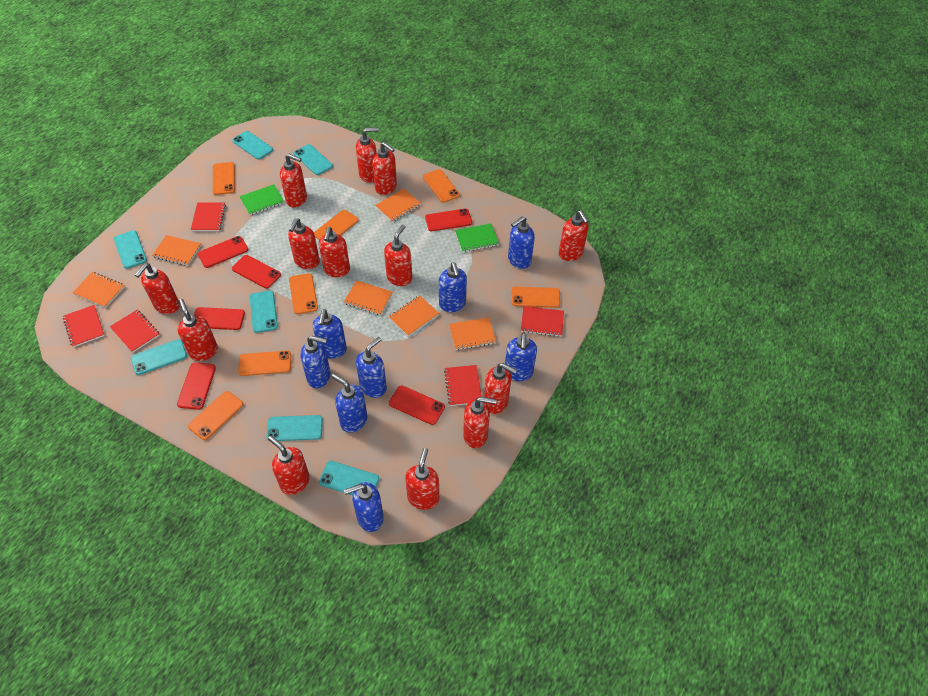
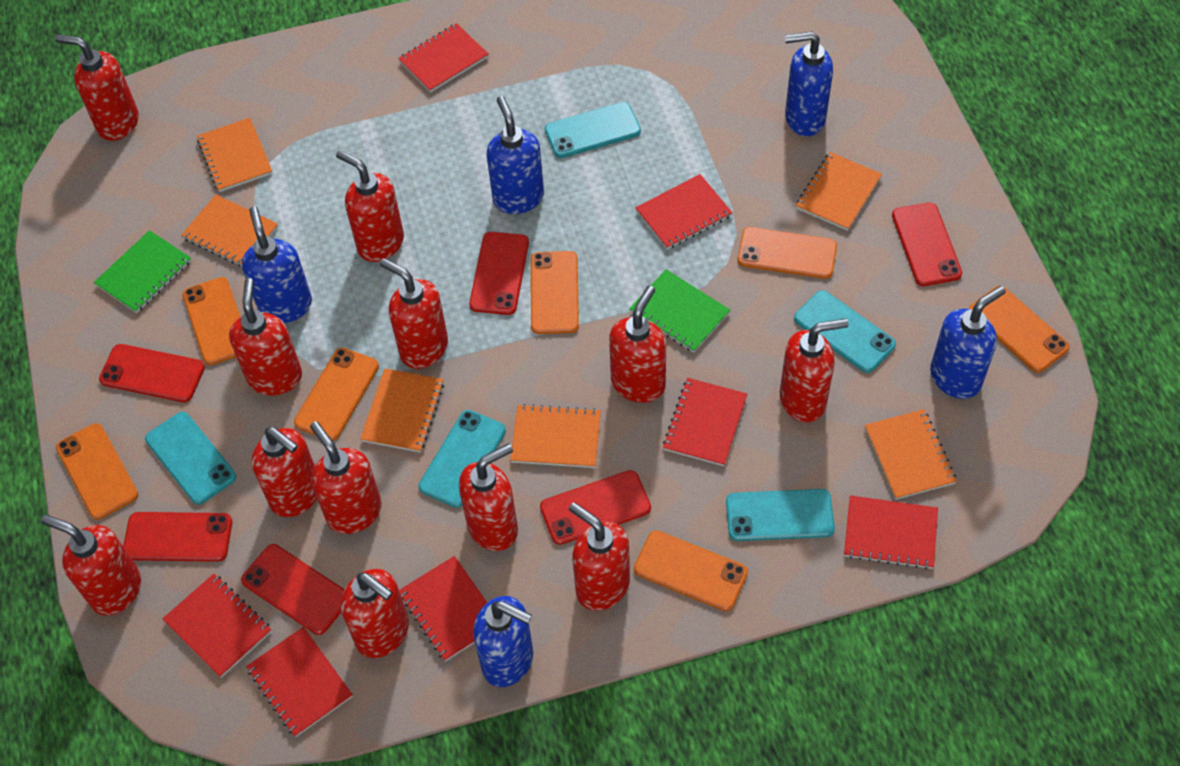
blue soap dispenser: [300,336,331,388] [313,309,347,359] [332,374,367,433] [344,482,384,532] [356,337,387,398] [439,262,467,312] [505,333,537,381] [508,217,535,269] = 8 -> [242,206,312,323] [473,596,533,687] [486,96,544,214] [785,31,833,136] [930,286,1006,399] = 5
red notebook: [63,305,105,347] [110,310,160,353] [191,202,226,231] [444,365,482,406] [521,306,564,337] = 5 -> [162,574,272,678] [246,627,353,737] [398,23,488,92] [399,556,487,661] [636,174,733,250] [663,378,747,466] [844,495,938,569] = 7
red soap dispenser: [135,263,180,314] [178,299,218,361] [268,436,310,495] [280,154,307,208] [288,218,320,269] [319,227,350,277] [356,127,379,183] [372,142,397,195] [384,225,412,286] [405,448,439,510] [463,397,497,448] [484,363,517,414] [559,210,589,261] = 13 -> [41,515,141,615] [55,34,139,141] [229,278,302,395] [252,427,317,517] [310,421,382,534] [336,150,404,262] [341,569,409,658] [380,258,448,369] [459,443,518,551] [569,502,630,611] [609,286,666,403] [780,318,848,422] = 12
turquoise phone: [114,230,147,269] [131,339,187,375] [233,131,273,160] [250,291,278,333] [266,415,323,441] [294,144,333,175] [319,461,379,495] = 7 -> [145,412,236,505] [418,410,506,508] [545,102,641,158] [726,489,835,541] [794,290,896,373] = 5

